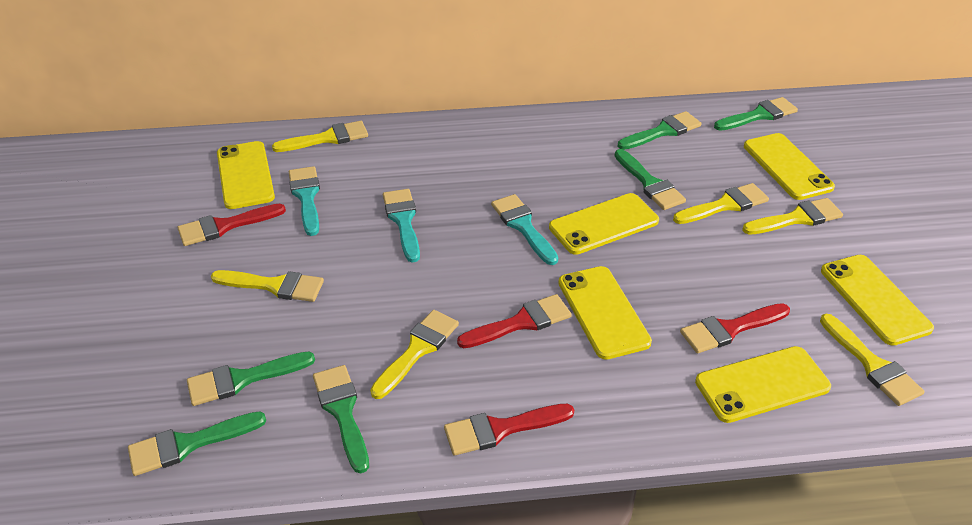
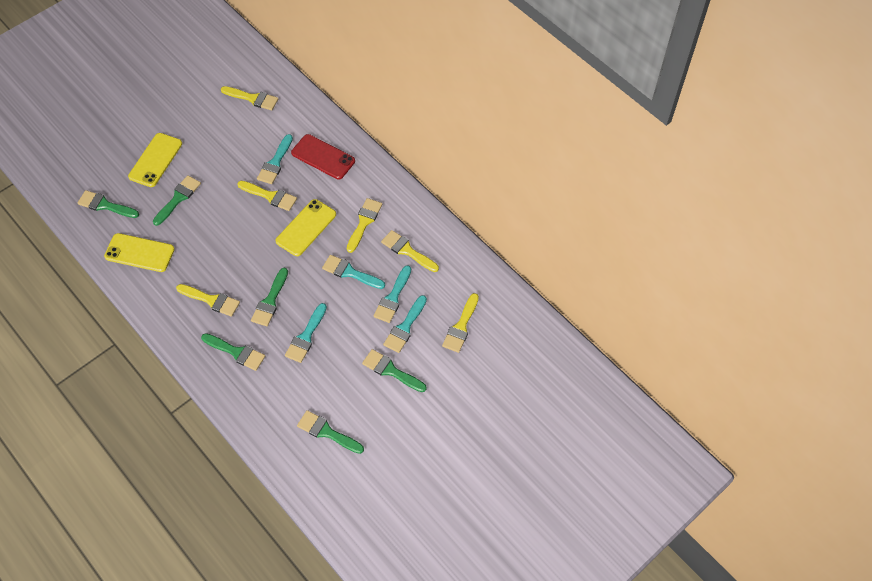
red brush: [178,204,286,246] [444,404,574,455] [457,294,572,348] [680,303,790,353] = 4 -> none = 0
red phone: none = 0 -> [291,134,355,179] = 1
turquoise brush: [289,166,320,236] [383,189,420,262] [491,194,558,265] = 3 -> [257,134,293,184] [285,303,327,363] [322,255,385,289] [373,265,411,323] [383,295,427,353] = 5
yellow phone: [217,141,275,209] [549,193,659,255] [558,266,652,360] [695,346,831,423] [744,133,835,200] [821,255,934,346] = 6 -> [104,233,175,272] [128,133,182,187] [275,199,336,256] = 3

